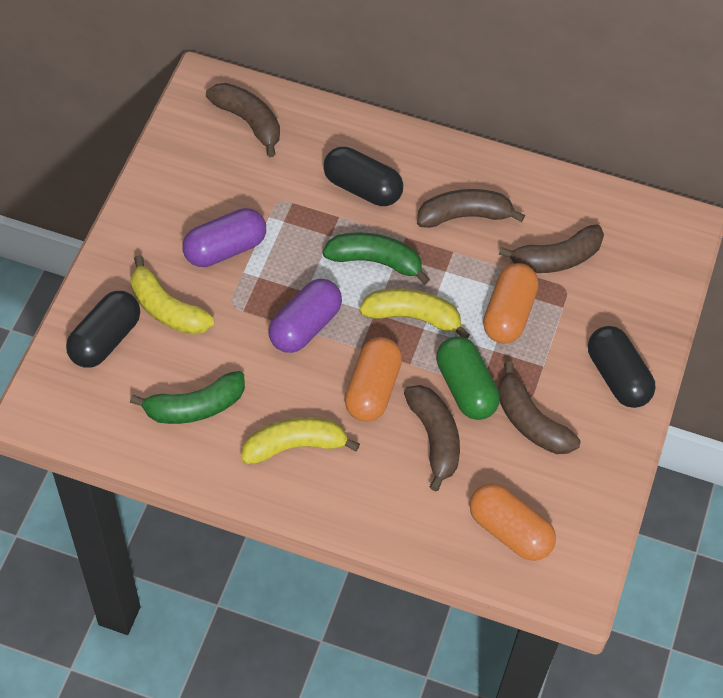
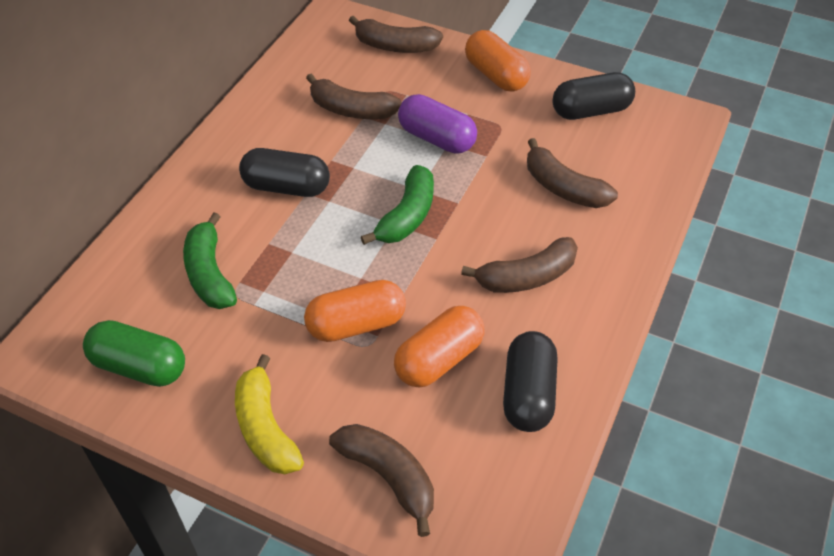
purple capsule: [182,208,266,267] [268,279,342,353] = 2 -> [398,94,477,154] = 1
yellow banana: [130,255,214,335] [242,417,360,465] [359,288,470,338] = 3 -> [235,354,304,474] = 1

